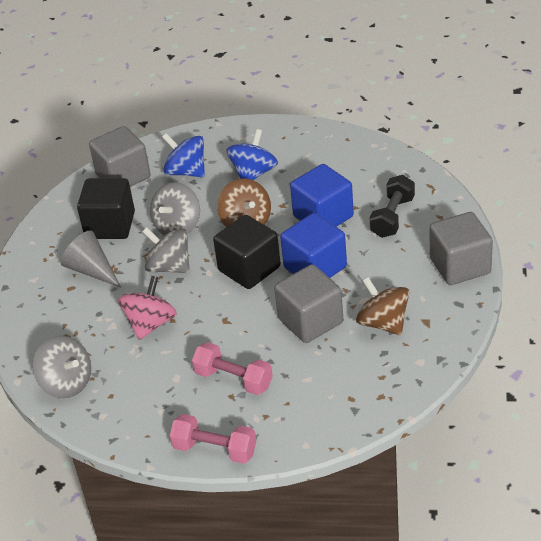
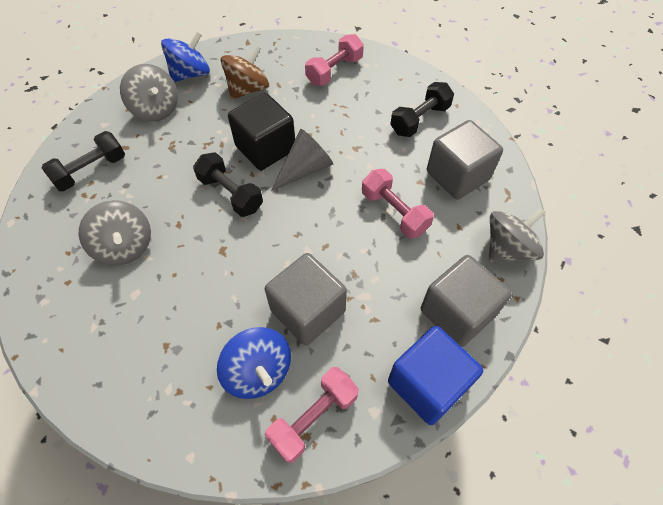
black cube: [77,178,135,239] [213,215,281,289] = 2 -> [228,93,295,170] = 1
black dumbbell: [369,175,415,238] = 1 -> [41,131,125,191] [193,152,263,217] [390,82,454,137] = 3
blue cube: [280,213,347,278] [290,164,354,227] = 2 -> [388,326,483,425] = 1
brown spinning top: [217,179,271,227] [356,277,409,335] = 2 -> [221,45,269,100] = 1
pink dumbbell: [170,414,256,464] [192,342,273,395] = 2 -> [265,367,359,463] [305,34,364,86] [362,169,434,239] = 3
pink spinning top: [118,276,177,340] = 1 -> none = 0

